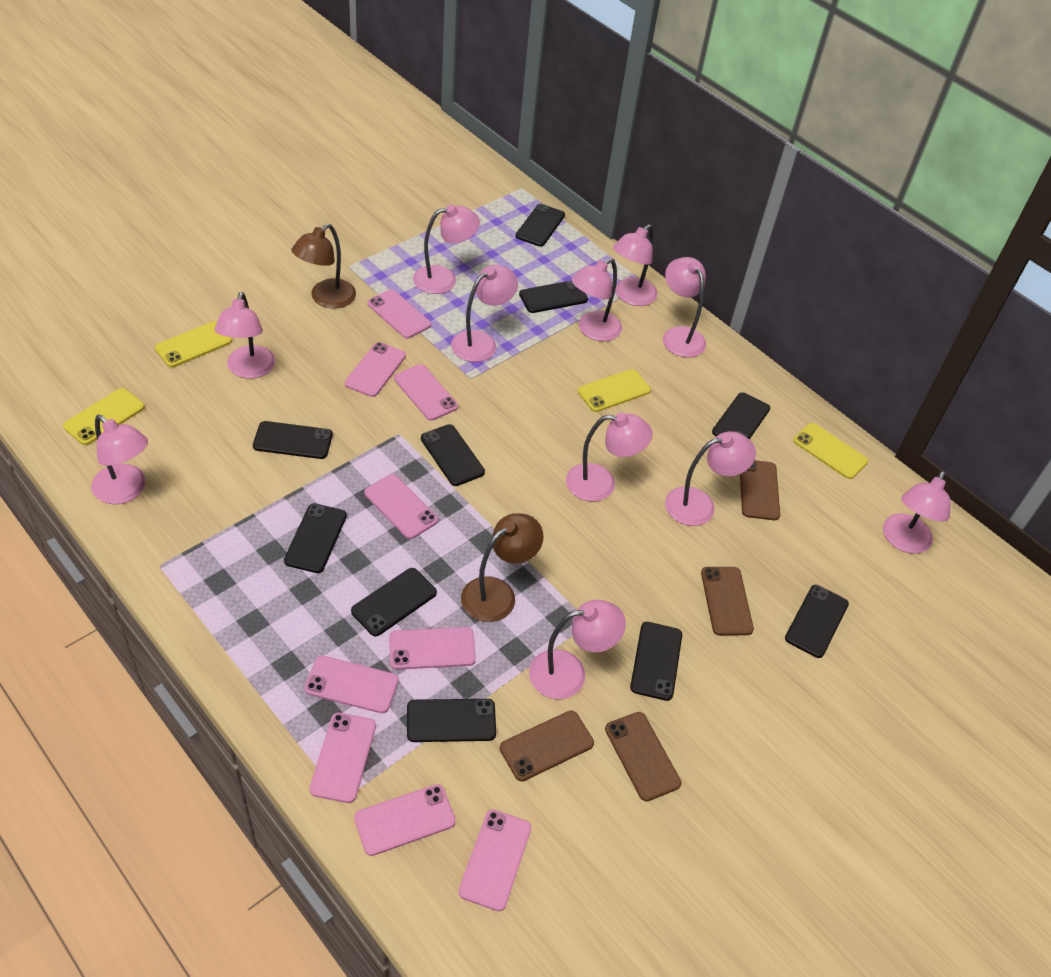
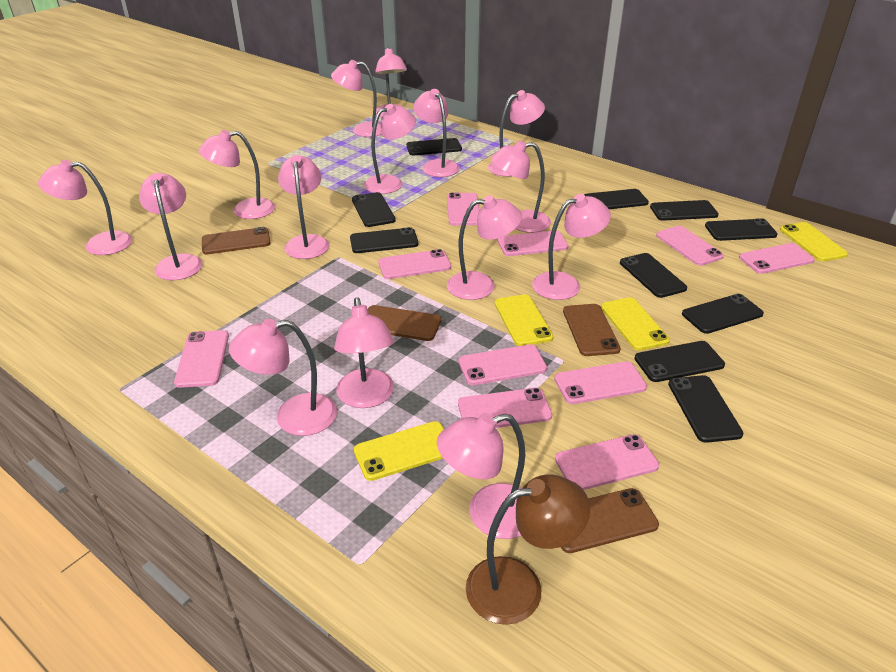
brown lamp: [291,224,356,309] [461,513,544,622] = 2 -> [466,475,590,625] = 1
pink lamp: [91,415,148,504] [215,292,275,379] [413,204,480,294] [451,265,518,362] [529,600,626,699] [566,413,653,501] [571,258,622,341] [613,224,658,306] [663,257,706,358] [665,431,756,526] [883,471,951,554] = 11 -> [38,160,132,255] [139,173,203,281] [198,130,275,219] [229,319,337,436] [278,155,329,259] [331,60,382,137] [334,297,394,408] [364,104,416,194] [375,47,407,117] [413,89,460,177] [437,413,525,539] [447,195,522,300] [488,90,545,177] [491,140,551,233] [532,194,611,300] = 15
pink phone: [304,656,399,713] [309,713,376,803] [345,342,406,397] [354,784,456,856] [364,474,438,539] [367,289,431,339] [389,627,476,670] [394,364,458,421] [459,809,531,911] = 9 -> [174,330,229,388] [378,249,451,279] [447,192,480,226] [458,388,552,428] [459,344,547,385] [498,230,568,256] [554,361,647,404] [555,434,659,490] [656,226,724,266] [739,243,815,274] = 10

